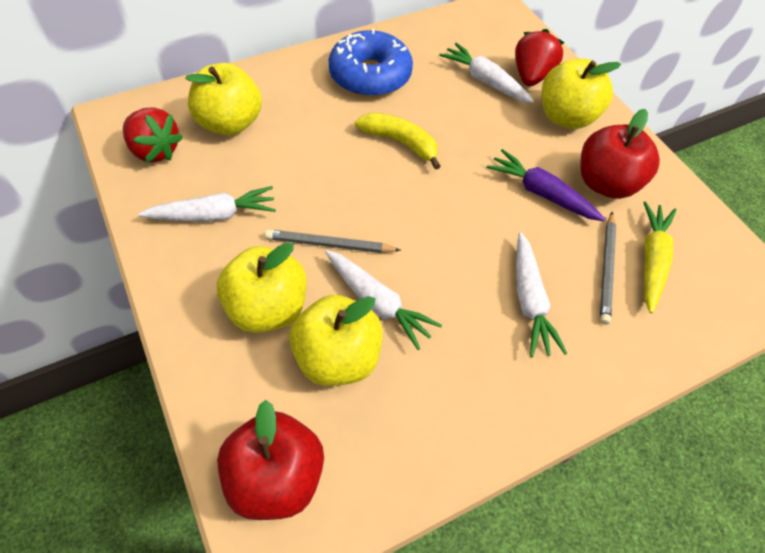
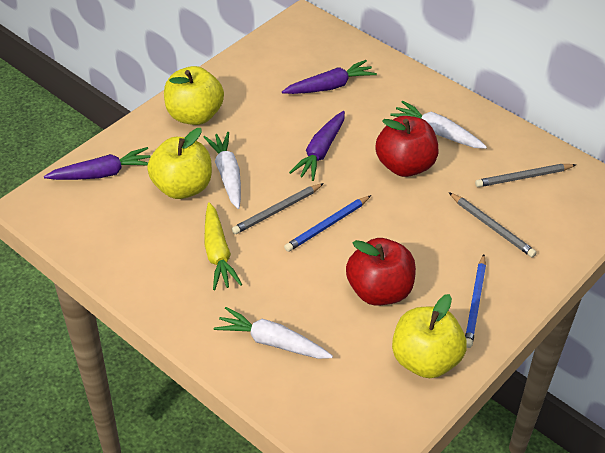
blue donut: [329,29,413,97] = 1 -> none = 0
blue pencil: none = 0 -> [284,195,371,252] [465,254,486,348] = 2
grey pencil: [265,229,401,253] [600,212,616,325] = 2 -> [232,183,324,234] [449,192,537,258] [475,164,576,187] = 3
purple carrot: [487,149,605,221] = 1 -> [44,147,151,180] [282,60,377,94] [289,111,345,181] = 3
red strawberry: [123,107,183,163] [515,29,565,86] = 2 -> none = 0
white carrot: [139,186,276,222] [325,250,442,350] [439,43,534,103] [516,232,567,357] = 4 -> [204,132,241,209] [214,307,333,359] [390,101,487,149] = 3
yellow apple: [185,63,262,135] [217,242,307,333] [289,295,383,386] [542,59,621,129] = 4 -> [147,128,212,199] [164,66,224,125] [392,294,467,378] = 3
yellow banana: [355,113,441,170] = 1 -> none = 0

